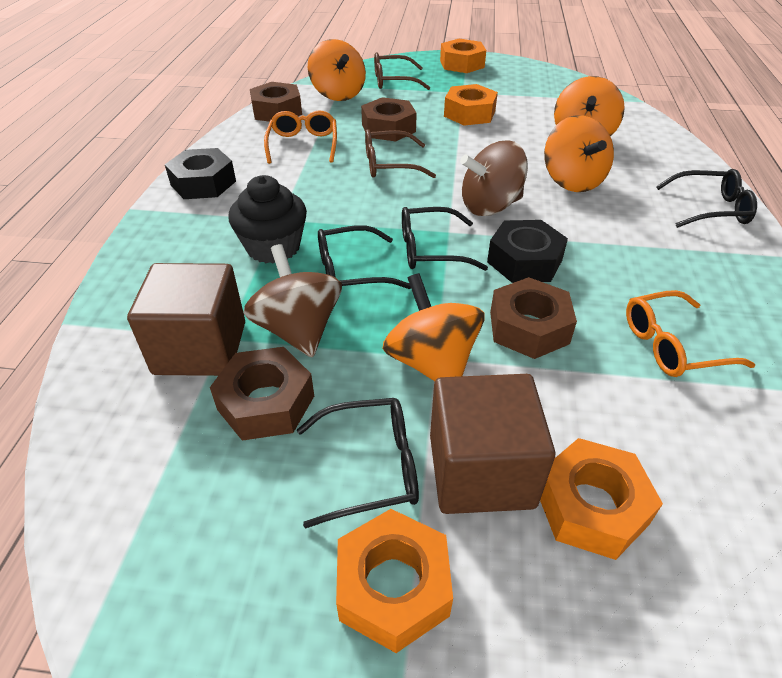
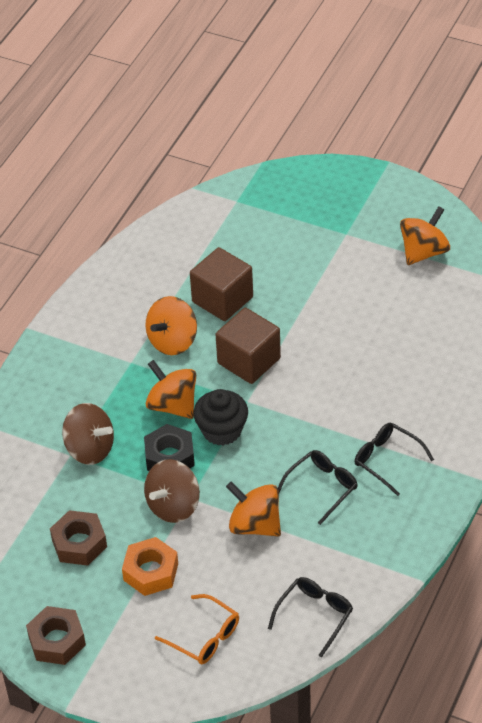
black glasses: [297,398,419,529] [318,225,411,289] [402,207,488,271] [656,169,757,228] = 4 -> [268,577,353,657] [278,450,358,525] [354,423,434,496] = 3
black nut: [165,148,236,199] [487,220,568,283] = 2 -> [144,424,195,471] = 1
brown glasses: [365,129,436,178] [374,52,430,90] = 2 -> none = 0
brown nut: [210,347,314,441] [250,82,302,122] [361,97,417,141] [490,277,577,359] = 4 -> [26,606,86,665] [50,510,107,566] = 2
orange glasses: [264,110,337,164] [626,290,756,377] = 2 -> [155,594,239,664] = 1
orange nut: [336,509,453,653] [440,39,486,73] [444,84,498,126] [540,438,663,560] = 4 -> [122,537,178,596] = 1

